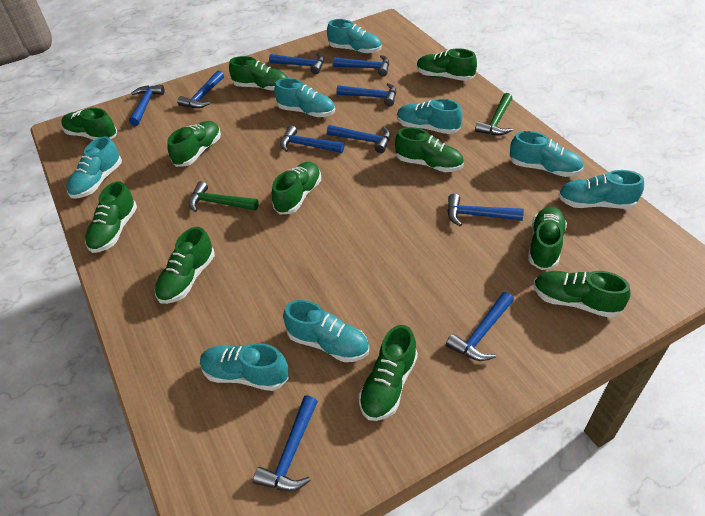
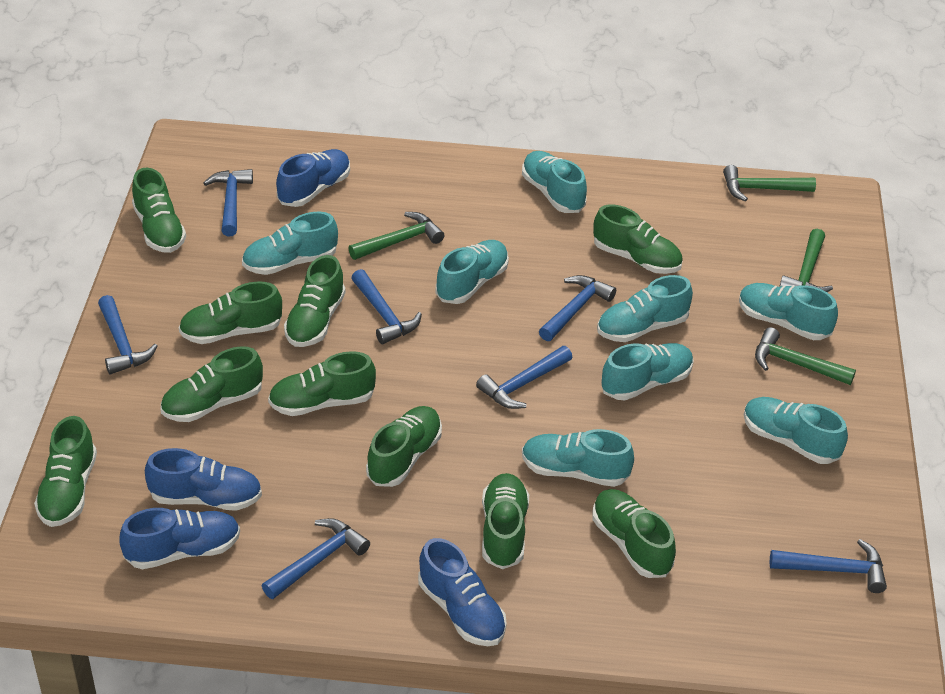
blue hammer: [129,85,165,126] [177,71,224,108] [253,395,318,491] [269,53,324,74] [280,125,344,153] [327,125,391,153] [333,55,389,76] [337,83,396,107] [446,292,514,361] [447,194,524,226] = 10 -> [98,295,158,375] [203,169,253,236] [262,518,370,599] [351,269,422,344] [476,346,572,409] [539,275,616,341] [769,539,887,593] = 7
blue shoe: none = 0 -> [119,508,240,569] [145,448,262,511] [276,149,350,207] [418,538,507,646] = 4
green hammer: [189,181,259,212] [475,93,513,135] = 2 -> [348,212,444,260] [723,165,816,202] [755,327,856,385] [779,229,833,292] = 4
green shoe: [61,108,117,140] [85,181,137,253] [155,227,215,304] [167,121,221,167] [229,56,288,91] [272,162,321,215] [359,325,418,421] [395,127,464,172] [417,48,477,81] [528,207,567,270] [533,271,631,318] = 11 -> [34,416,97,527] [132,168,186,253] [161,346,263,422] [179,281,282,344] [268,351,376,416] [284,255,346,347] [366,406,442,487] [482,473,529,569] [593,205,683,274] [593,489,676,578] = 10

